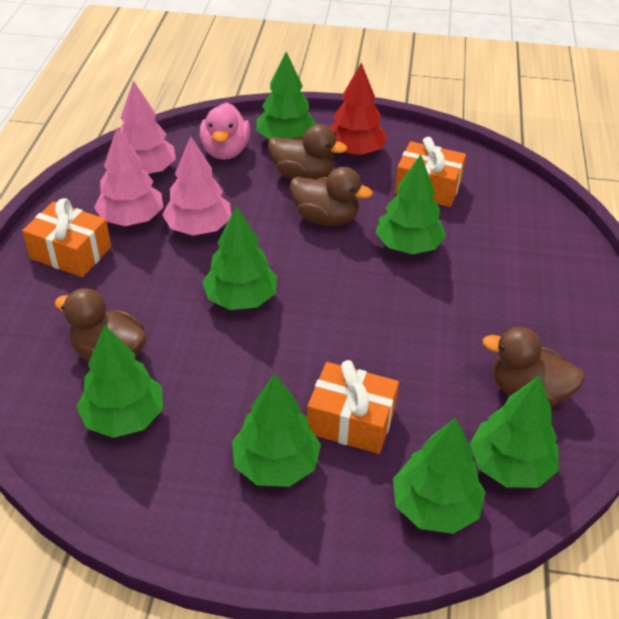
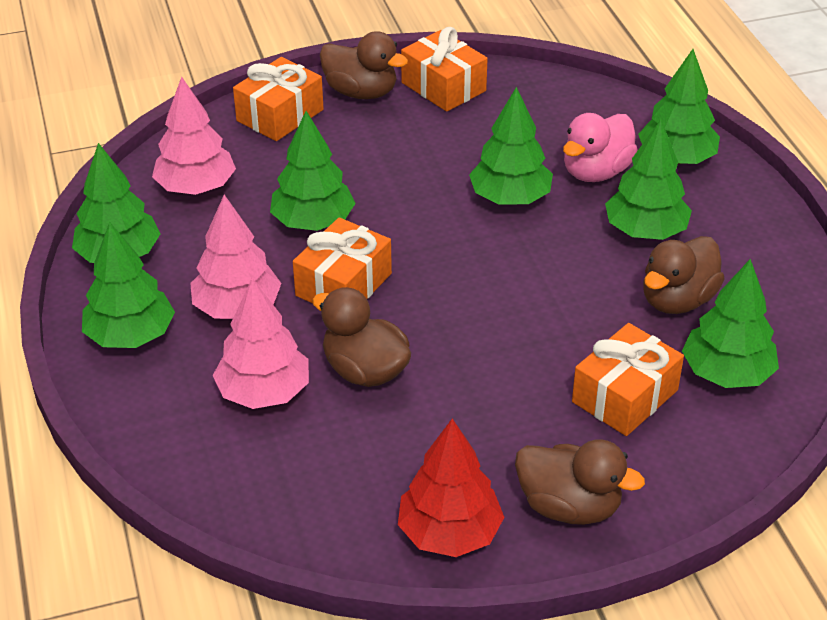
orange gift: [22,198,111,277] [307,360,399,454] [394,137,466,207] = 3 -> [233,57,324,141] [293,217,392,303] [401,27,488,112] [572,323,684,436] = 4

